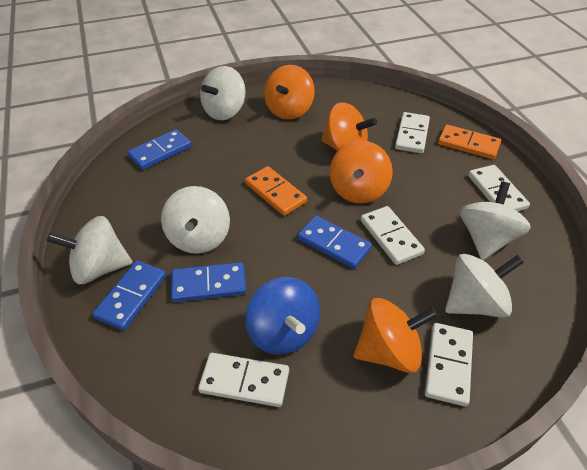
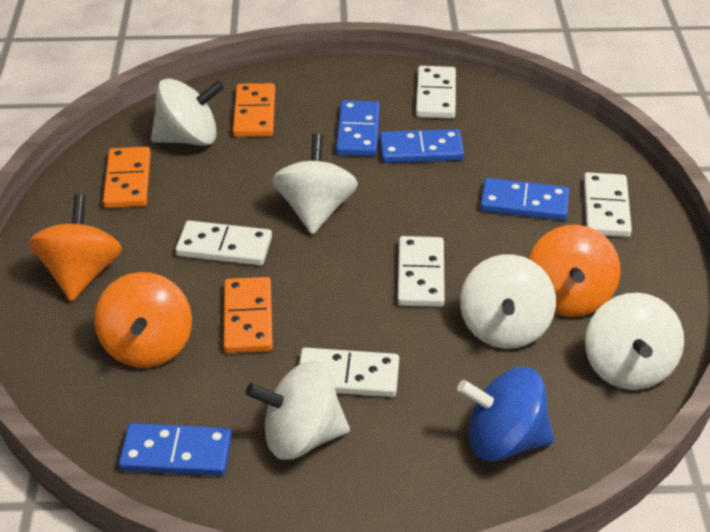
orange domino: [245,166,307,216] [438,125,501,159] = 2 -> [103,147,151,208] [223,277,273,353] [233,83,275,137] = 3
orange spinning top: [264,65,315,120] [321,102,377,152] [330,141,393,204] [354,298,438,373] = 4 -> [29,194,122,302] [94,272,192,368] [528,225,620,317] = 3

